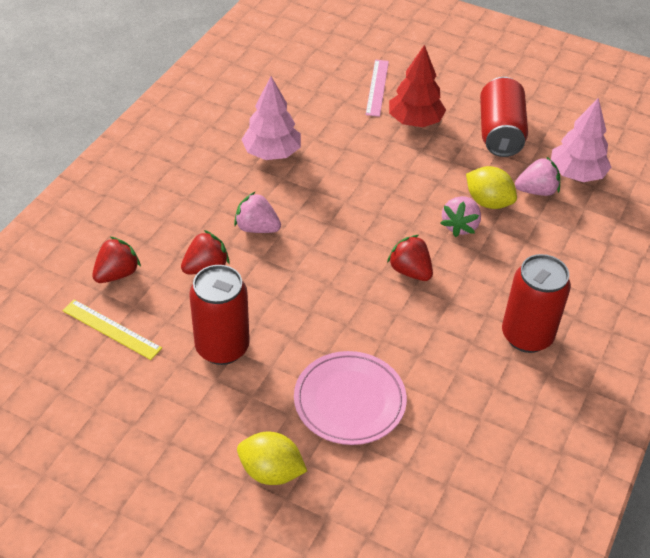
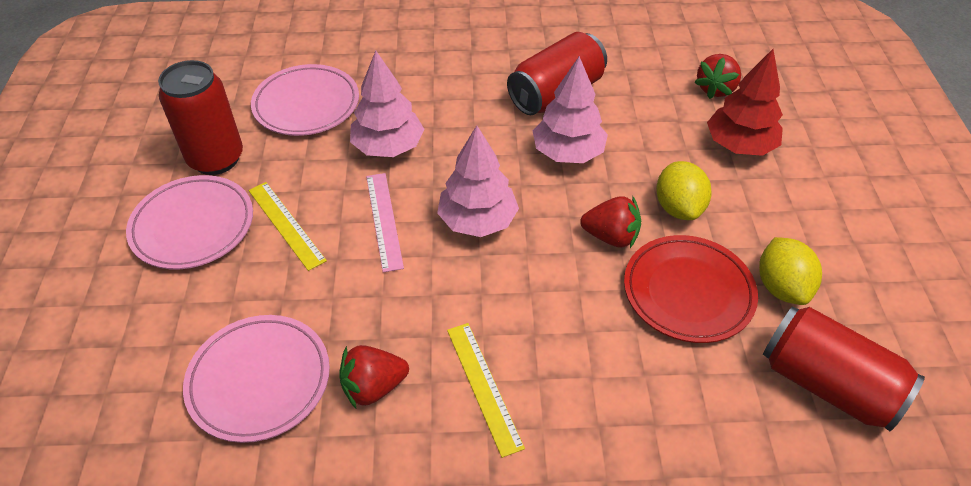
pink plate: [294,351,407,445] = 1 -> [126,175,253,269] [183,315,330,443] [251,64,359,136] = 3
pink strawberry: [234,191,281,233] [440,196,481,237] [515,156,560,196] = 3 -> none = 0
pink tree: [241,76,301,160] [551,98,611,182] = 2 -> [350,50,424,157] [437,125,519,237] [533,56,608,163] = 3
red plate: none = 0 -> [624,235,758,343] = 1
yellow ruler: [62,300,162,360] = 1 -> [248,182,327,271] [447,323,525,458] = 2

